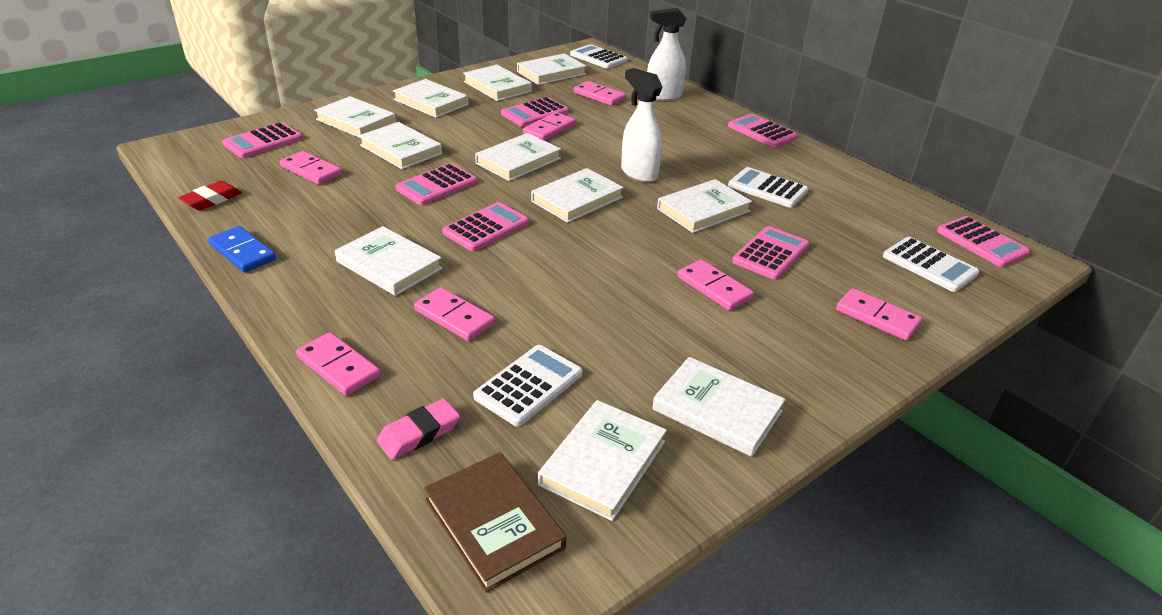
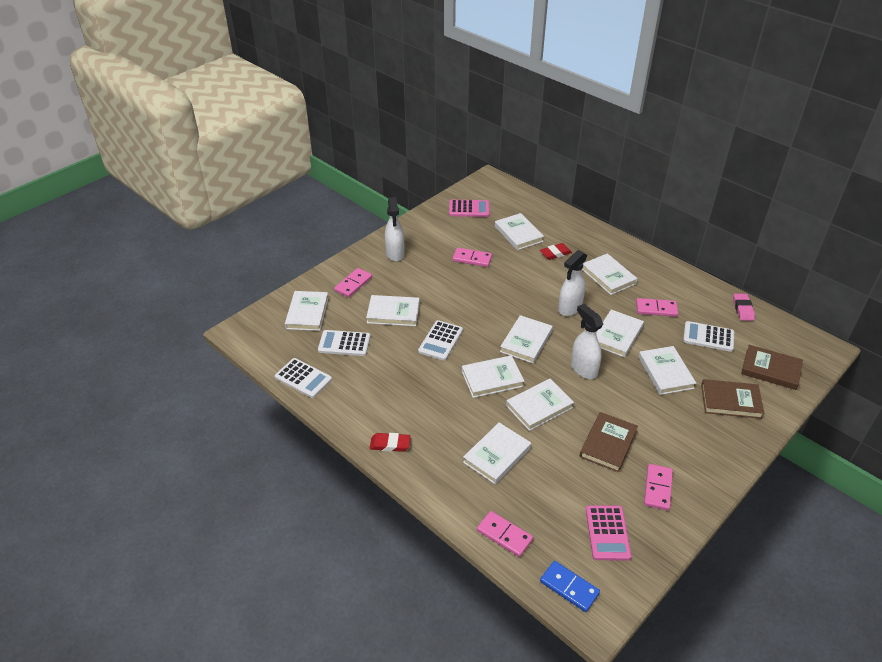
brown book: [424,452,566,593] = 1 -> [580,412,638,472] [701,379,764,419] [741,345,803,390] = 3
pink calculator: [222,122,303,158] [395,163,477,205] [442,202,529,251] [501,97,569,127] [728,114,798,148] [732,226,809,280] [937,216,1030,267] = 7 -> [449,200,490,217] [586,505,632,560] = 2
pink domino: [280,151,342,185] [296,332,381,396] [414,287,495,341] [523,112,576,141] [574,81,626,106] [677,259,754,311] [836,288,922,341] = 7 -> [334,268,372,297] [452,248,492,267] [477,511,533,557] [636,298,678,317] [644,464,673,510] = 5
red eraser: [178,181,242,210] = 1 -> [370,433,411,452] [540,243,572,260] = 2
white book: [314,96,396,138] [335,226,443,296] [359,122,442,169] [393,79,469,118] [463,65,532,101] [475,133,561,181] [517,53,586,85] [531,168,624,223] [538,400,667,521] [652,357,786,457] [657,179,752,233] = 11 -> [285,291,329,331] [366,295,420,326] [462,355,524,398] [463,422,531,484] [495,213,544,250] [500,315,553,363] [506,379,574,431] [582,253,638,295] [596,310,644,357] [639,346,696,395] = 10
white spray bottle: [621,68,662,182] [647,8,687,101] = 2 -> [385,197,404,261] [558,250,587,316] [571,304,603,379] = 3

